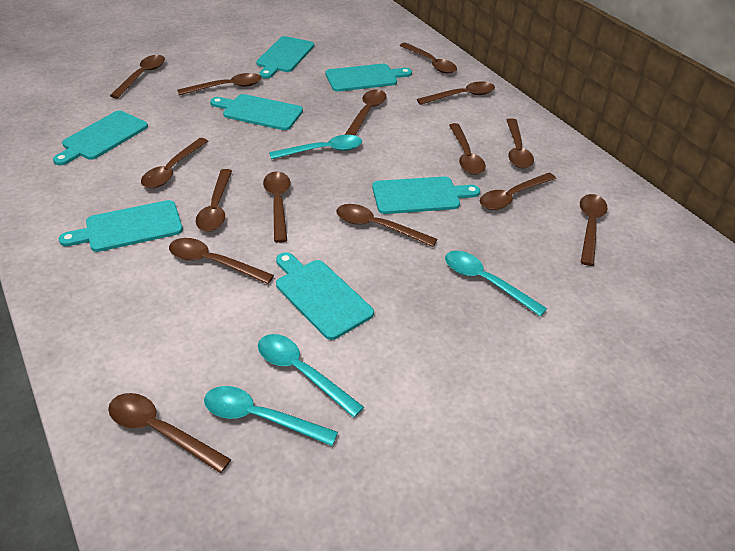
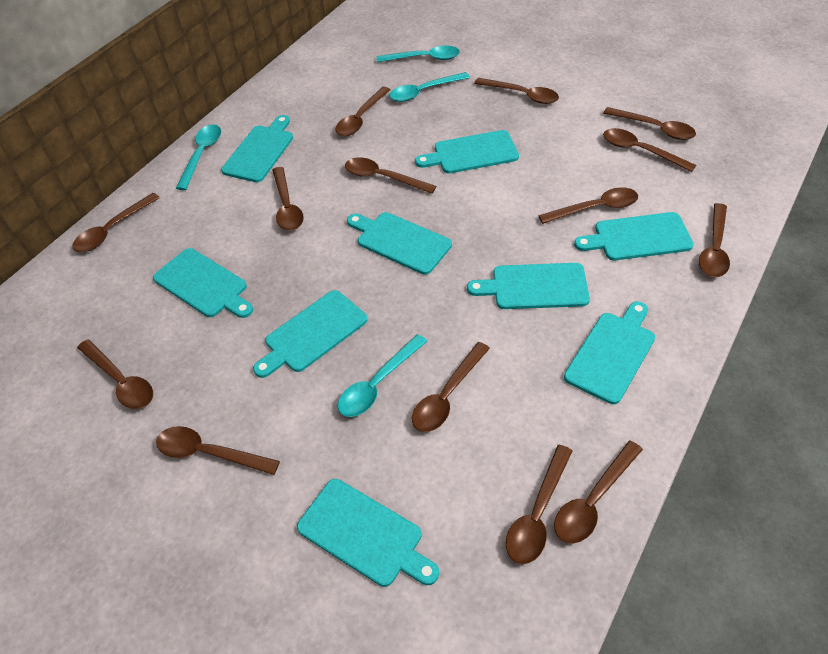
brown spoon: [108,393,231,473] [110,55,165,99] [141,138,208,188] [169,238,274,284] [177,73,261,95] [196,169,232,232] [263,171,290,243] [336,204,437,247] [345,89,386,136] [400,43,457,74] [417,81,495,105] [449,123,486,175] [480,173,556,210] [507,118,534,169] [580,194,608,266] = 15 -> [72,193,160,252] [77,339,153,409] [156,426,280,475] [272,167,304,231] [335,87,390,136] [345,157,436,194] [412,342,490,432] [474,78,559,104] [506,445,572,564] [538,187,638,224] [554,440,643,543] [603,107,696,140] [603,128,696,172] [699,203,730,277] = 14
turquoise cutting board: [53,111,148,165] [59,200,183,252] [210,94,303,130] [256,36,314,79] [276,252,374,340] [325,64,412,92] [372,177,480,214] = 7 -> [153,248,253,318] [221,115,293,182] [253,290,367,378] [297,479,439,587] [347,212,452,275] [415,130,519,174] [467,263,590,309] [564,302,655,404] [574,212,694,261] = 9

